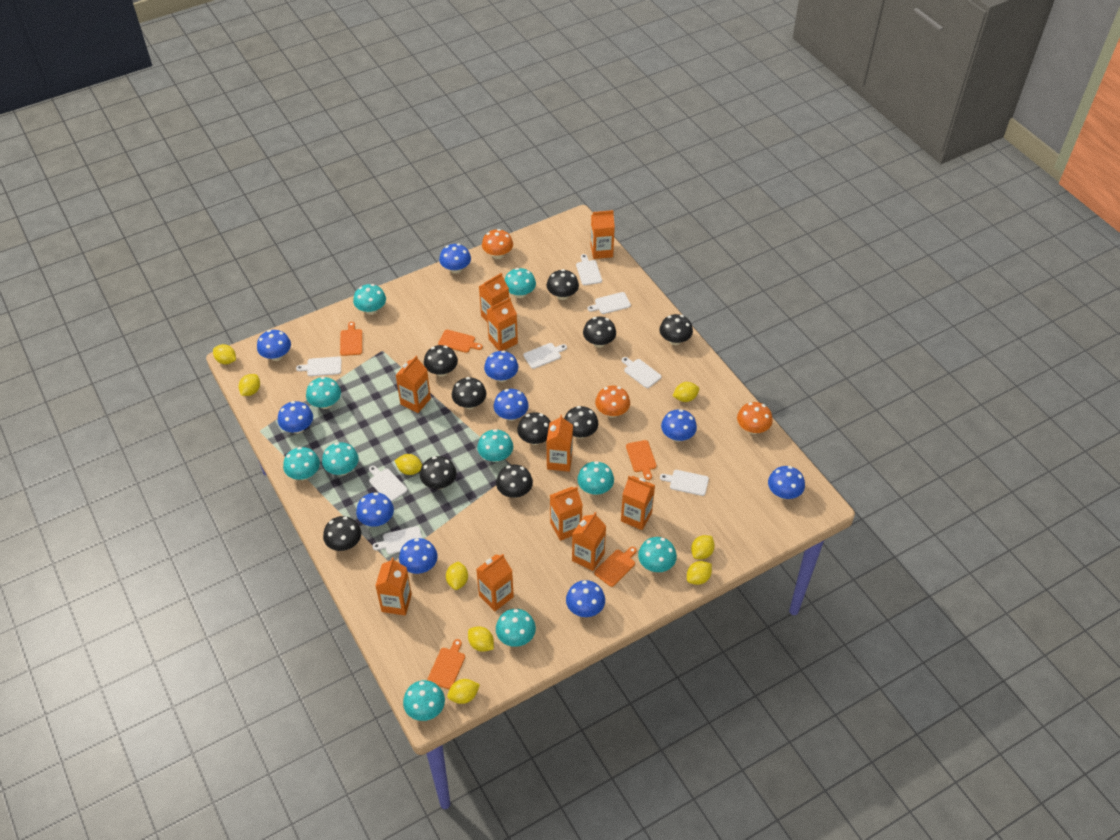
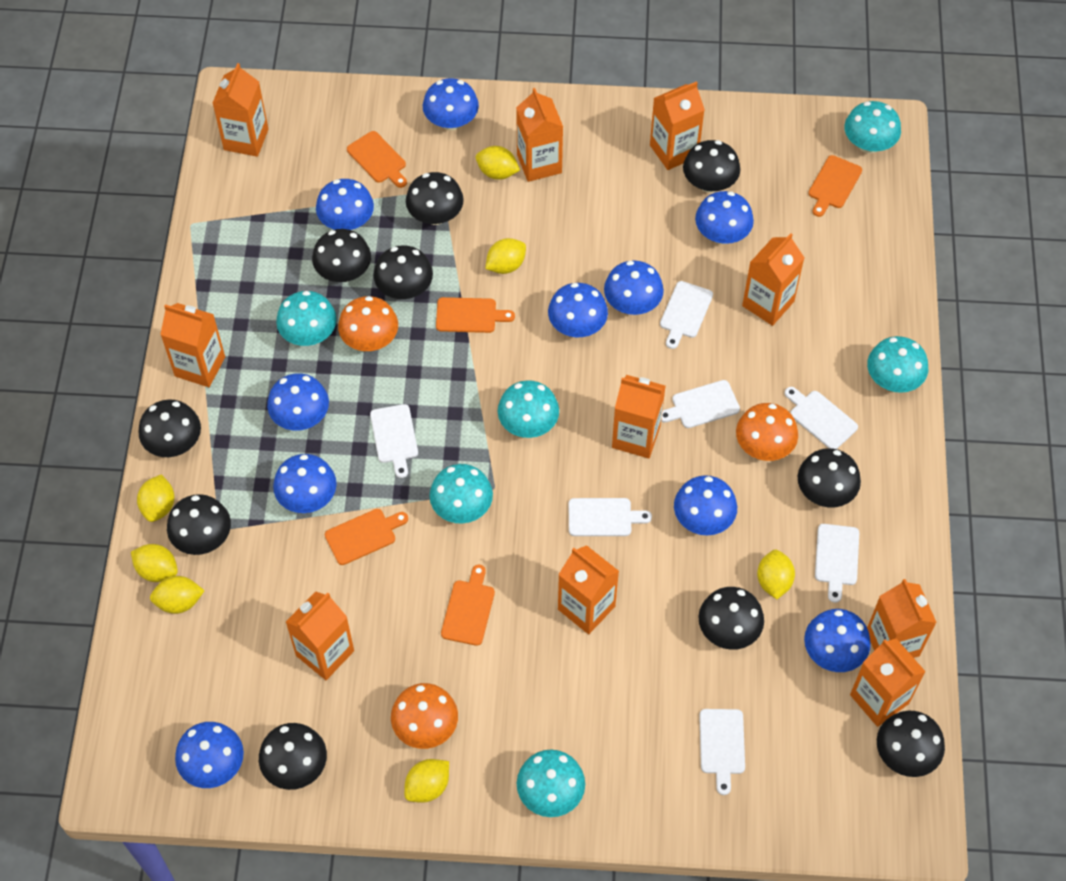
turquoise mushroom: [283,447,320,480] [306,377,341,409] [322,442,359,475] [353,284,386,315] [403,680,445,721] [477,429,513,462] [496,609,536,647] [505,268,536,298] [577,461,614,495] [638,537,677,572] = 10 -> [276,291,337,346] [429,464,493,524] [498,380,559,438] [517,750,585,817] [845,101,901,154] [867,336,928,393] = 6
white cutting board: [296,357,341,376] [369,466,407,502] [372,526,422,554] [523,343,567,369] [576,254,602,285] [587,292,631,314] [622,357,662,388] [660,470,709,496] = 8 -> [370,404,418,478] [569,498,652,536] [660,281,713,349] [661,380,740,428] [699,709,745,795] [785,387,858,449] [815,524,859,603] = 7
yellow lemon: [213,344,236,364] [239,374,260,396] [394,454,422,475] [446,561,468,590] [447,679,480,704] [468,626,494,652] [673,382,699,402] [687,561,712,585] [691,535,715,559] = 9 -> [131,544,178,582] [137,474,175,522] [150,576,205,614] [404,759,449,803] [476,146,520,180] [485,238,526,274] [757,550,795,599] = 7

